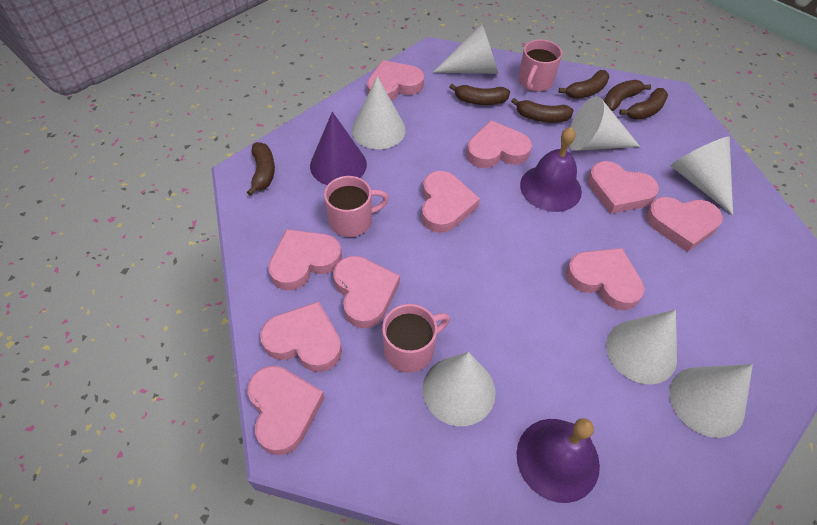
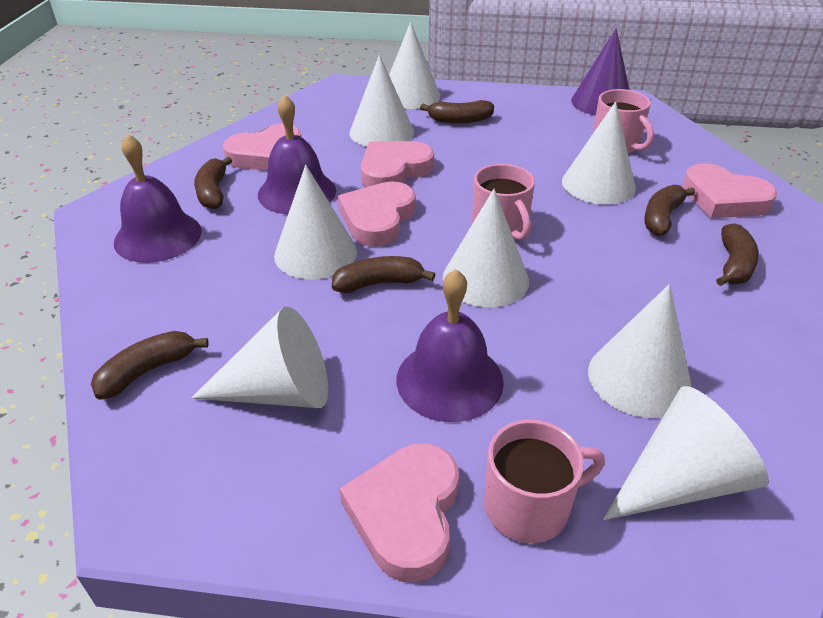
pink heart: [247,366,325,455] [260,301,342,372] [268,229,342,290] [333,256,400,328] [367,60,424,101] [421,171,480,233] [466,120,532,168] [566,248,644,310] [587,161,659,214] [646,197,723,252] = 10 -> [223,124,301,171] [338,181,416,247] [340,443,459,582] [360,141,434,187] [682,163,777,218] = 5
purple bell: [517,418,600,503] [520,127,582,212] = 2 -> [114,134,202,263] [258,94,336,214] [396,269,504,422] = 3
white cone: [352,76,406,149] [423,352,496,426] [433,24,498,74] [569,96,640,151] [606,310,677,384] [669,364,753,438] [670,136,733,215] = 7 -> [192,307,328,408] [274,165,357,279] [349,55,414,147] [389,22,440,109] [443,189,529,308] [562,101,636,205] [588,284,691,418] [603,386,769,520] = 8

